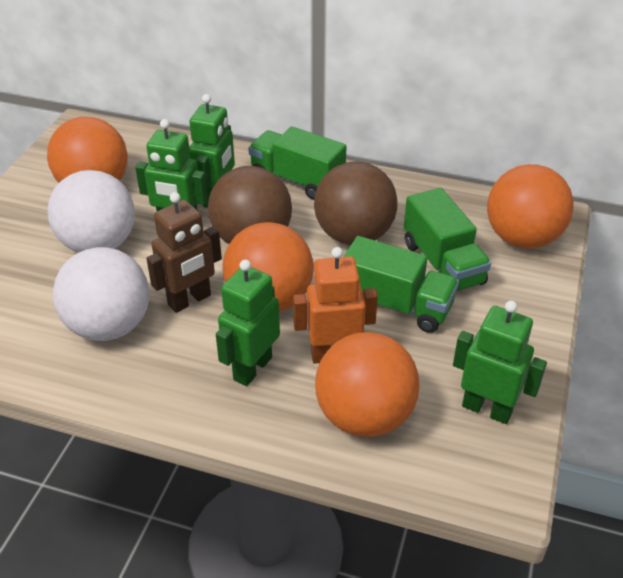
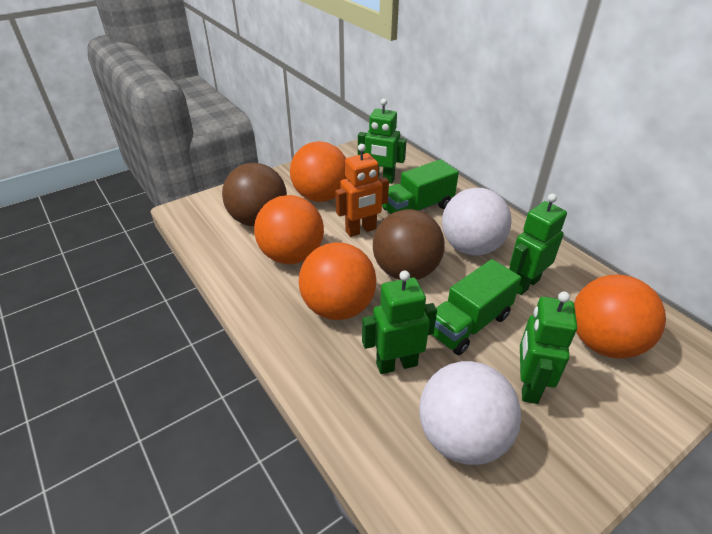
brown robot: [146,192,222,313] = 1 -> none = 0
green truck: [248,126,347,200] [344,236,459,333] [404,188,491,292] = 3 -> [382,159,459,214] [431,259,521,355] = 2

